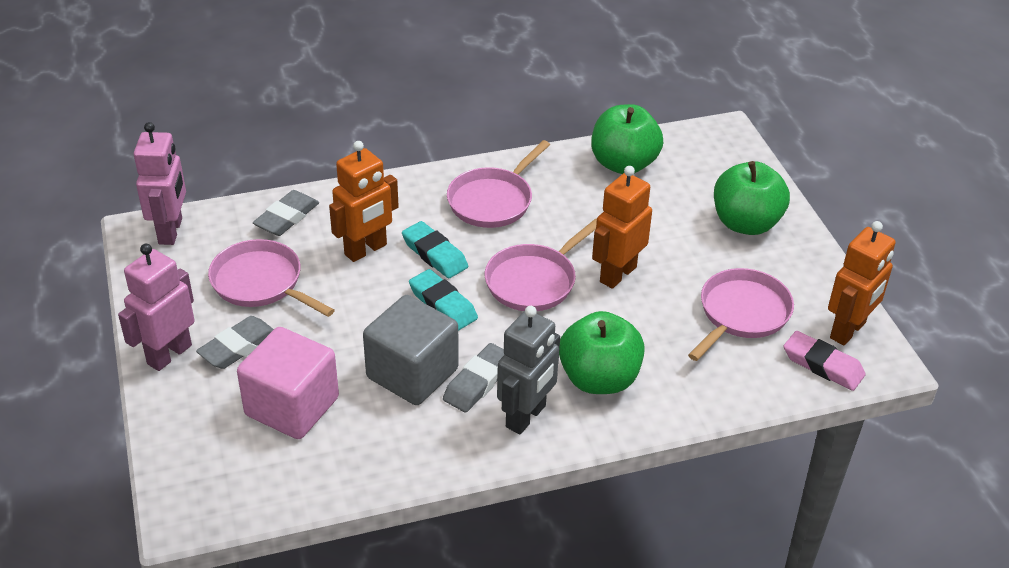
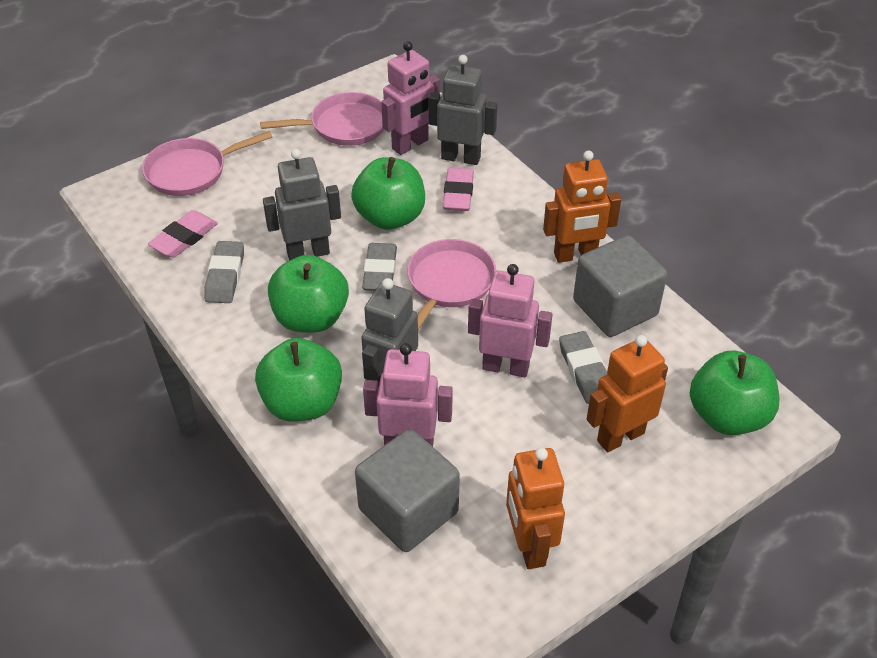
green apple: [559,311,645,394] [591,104,663,174] [714,161,790,235] = 3 -> [255,338,342,421] [268,255,349,333] [351,157,425,230] [690,351,779,435] = 4
grey cube: [363,295,459,405] = 1 -> [355,429,460,552] [573,235,667,337] = 2
grey robot: [497,306,560,434] = 1 -> [263,149,341,261] [361,278,418,389] [428,55,497,165] = 3
pink cube: [237,327,339,439] = 1 -> none = 0
pink eraser: [784,331,866,391] = 1 -> [148,210,218,258] [443,168,474,211] = 2
pink pan: [208,239,335,317] [447,140,550,228] [485,218,597,311] [688,268,794,361] = 4 -> [142,131,272,196] [260,92,384,146] [408,239,496,330] = 3
pink robot: [118,244,195,371] [134,122,186,245] = 2 -> [363,343,453,446] [381,41,440,155] [468,264,553,377] = 3
turquoise eraser: [402,221,468,278] [409,269,478,331] = 2 -> none = 0

